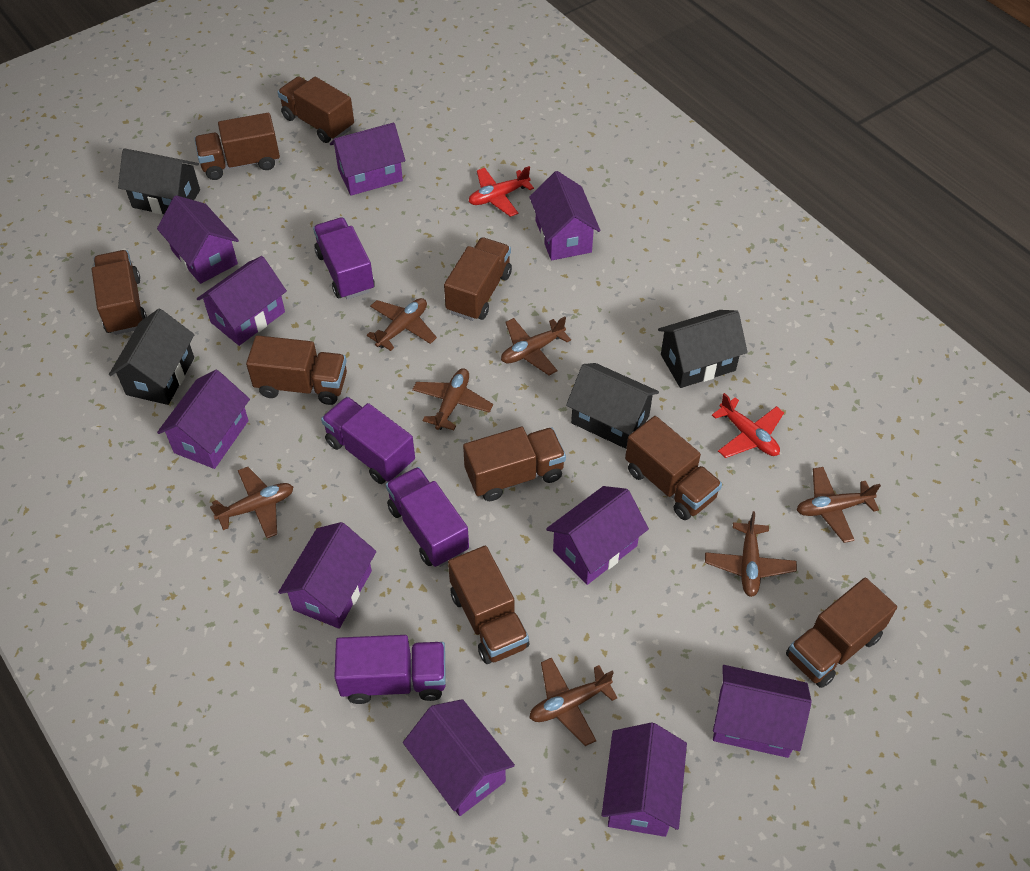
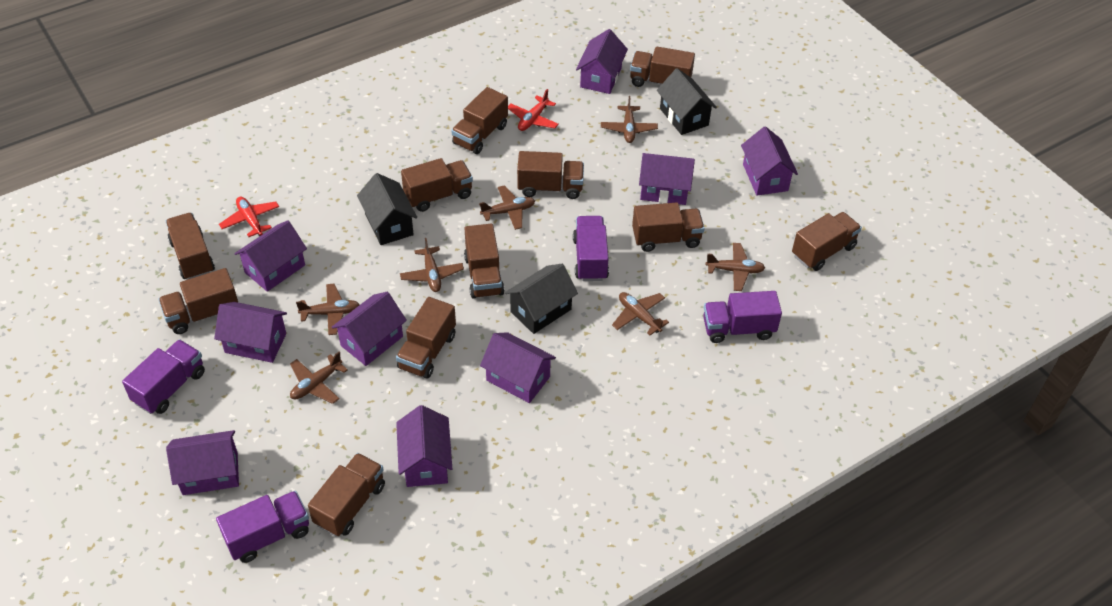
black house: [109,309,194,405] [118,148,200,215] [566,363,659,449] [658,310,748,388] = 4 -> [357,173,417,245] [505,264,578,334] [657,68,717,135] = 3
brown truck: [92,250,147,335] [194,113,280,180] [246,335,347,405] [278,76,354,143] [444,237,512,321] [448,546,529,664] [463,427,566,501] [625,416,722,520] [786,578,897,688] = 9 -> [158,268,238,334] [166,213,215,279] [308,453,385,536] [396,297,456,379] [401,158,473,212] [451,87,508,154] [464,224,505,299] [517,151,584,199] [630,47,695,87] [632,202,704,252] [792,212,862,271] = 11
purple house: [157,195,239,284] [157,370,250,469] [197,256,287,346] [278,522,376,629] [330,123,405,196] [403,699,515,816] [529,171,601,260] [546,486,649,585] [602,723,687,837] [713,665,812,758] = 10 -> [166,430,239,495] [214,302,287,363] [234,220,307,292] [331,292,407,366] [396,405,452,487] [480,332,556,403] [576,29,628,94] [639,153,695,205] [741,126,798,196] = 9

